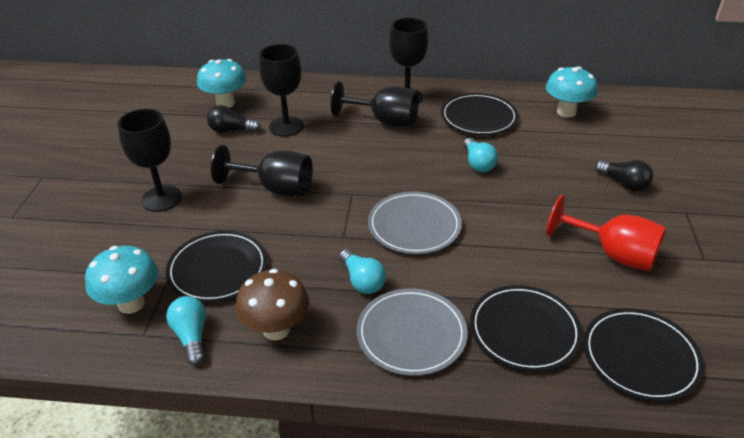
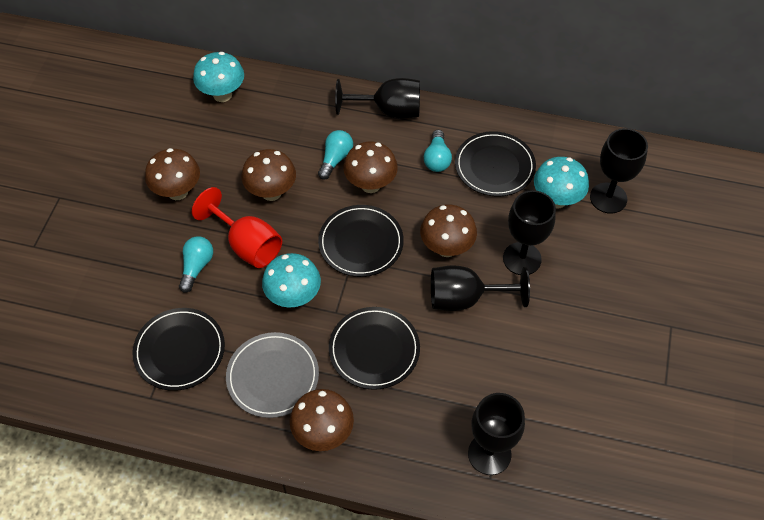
black light bulb: [207,105,261,133] [595,160,653,191] = 2 -> none = 0
brown mushroom: [235,269,309,341] = 1 -> [145,148,200,200] [241,149,296,201] [290,389,354,451] [343,142,398,193] [420,205,477,257] = 5
grey plate: [357,288,468,376] [368,192,462,254] = 2 -> [226,332,319,418] = 1

